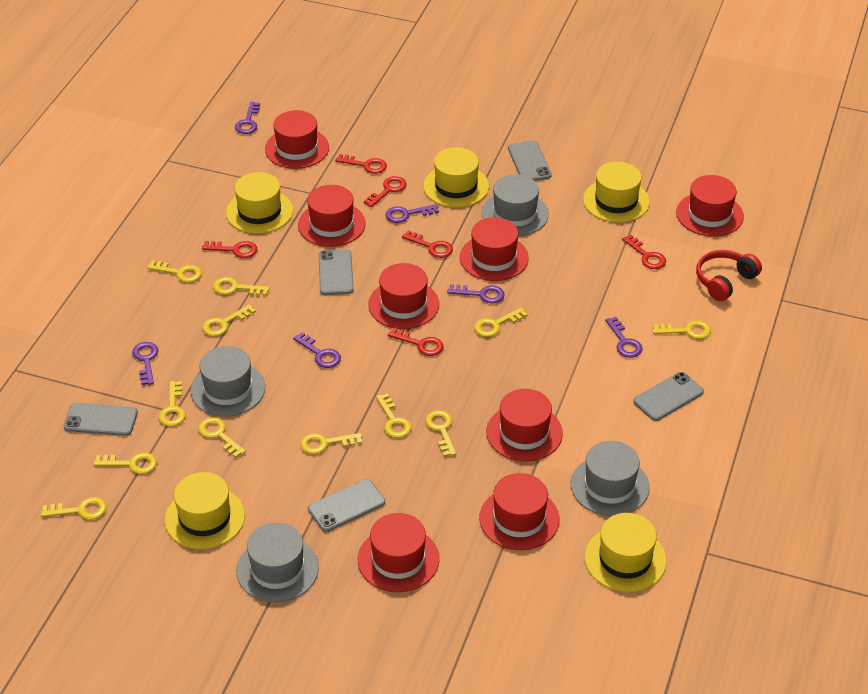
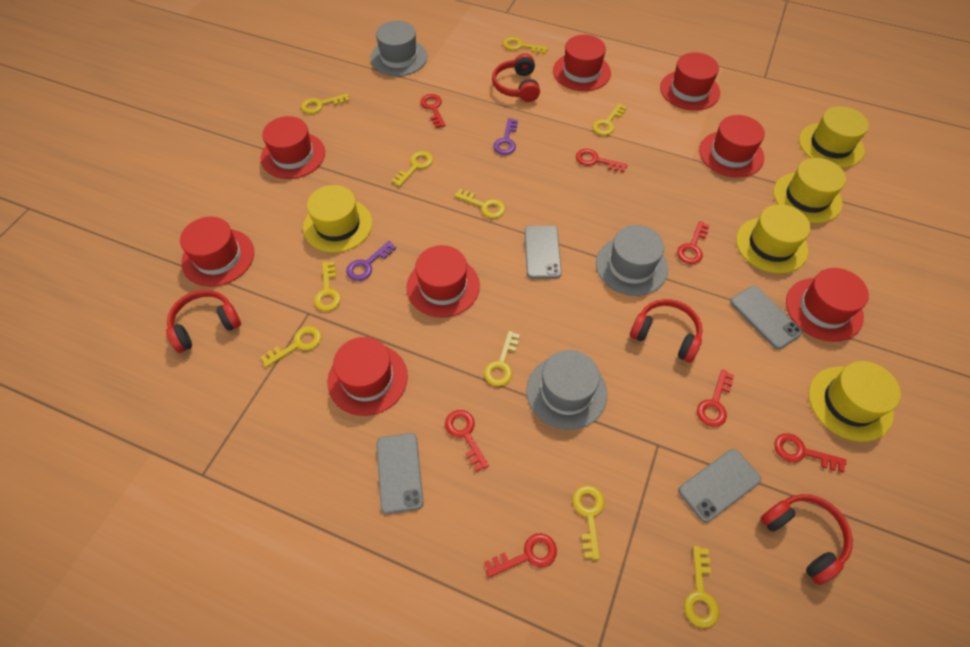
grey hat: [191,346,265,417] [236,523,319,603] [482,174,549,236] [571,441,650,516] = 4 -> [370,21,427,76] [526,350,607,430] [596,225,668,296] = 3
grey phone: [64,403,138,436] [308,479,385,532] [318,249,354,295] [508,141,552,181] [633,372,704,421] = 5 -> [377,433,424,514] [524,226,562,279] [678,449,761,522] [730,286,802,349] = 4
purple key: [132,342,159,385] [235,102,260,134] [293,332,341,368] [385,204,439,223] [447,284,505,304] [605,317,643,358] = 6 -> [346,241,396,281] [493,118,518,155] = 2
red headphones: [696,250,762,301] = 1 -> [166,290,241,353] [492,53,540,102] [630,299,703,363] [760,494,853,585] = 4
red key: [202,241,257,258] [335,154,387,174] [364,176,407,207] [388,328,444,356] [402,230,453,258] [622,235,666,269] = 6 -> [420,94,446,128] [445,410,489,472] [484,533,557,578] [576,149,628,172] [677,221,710,264] [697,369,734,427] [774,433,846,472] = 7
yellow key: [41,497,107,520] [93,452,157,474] [147,260,202,283] [159,381,186,426] [198,417,246,458] [202,304,256,336] [213,277,270,296] [300,433,362,454] [376,393,412,438] [425,410,456,457] [474,307,527,337] [653,320,711,339] = 12 -> [261,326,321,367] [301,93,350,114] [314,262,341,311] [392,151,433,187] [454,189,505,218] [484,331,520,386] [503,37,548,54] [573,485,604,560] [592,103,627,135] [684,546,719,628] = 10

